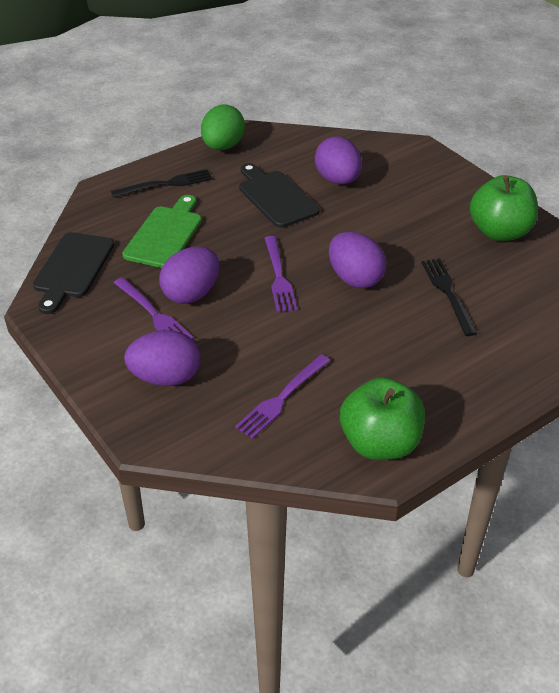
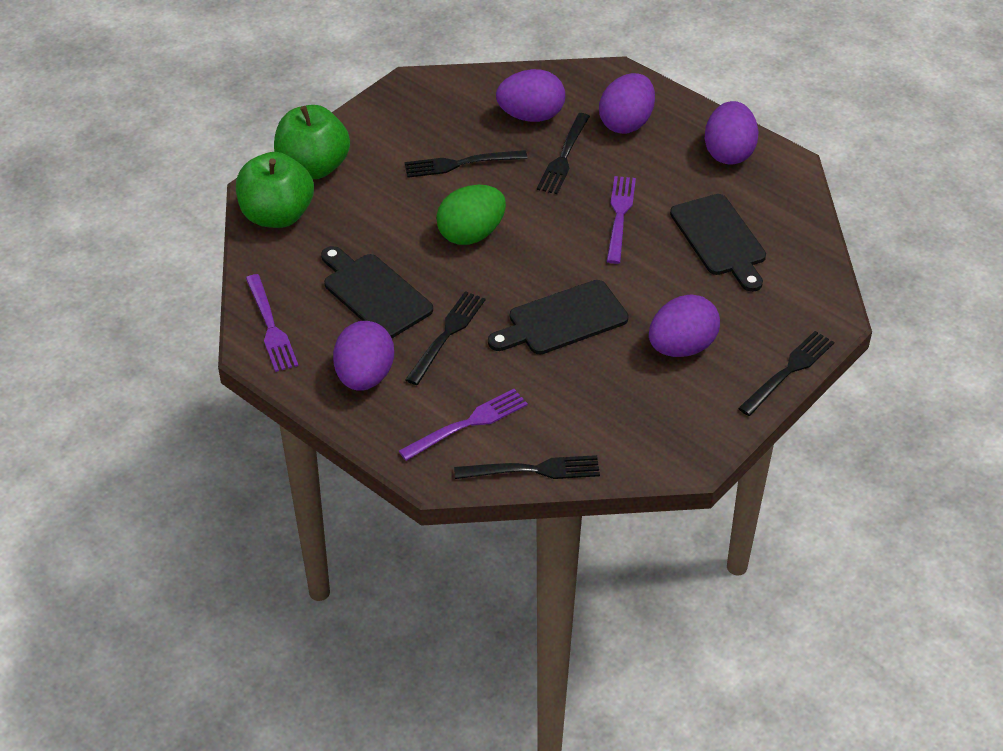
black cutting board: [33,232,114,314] [239,163,320,228] = 2 -> [321,246,433,338] [488,280,629,355] [670,194,766,292] = 3
black fork: [111,169,213,198] [421,258,477,336] = 2 -> [404,150,528,178] [405,291,485,385] [454,455,600,479] [537,113,590,194] [738,331,834,416] = 5
green cutting board: [122,195,202,268] = 1 -> none = 0
purple egg: [124,330,200,386] [159,247,219,304] [315,137,362,185] [329,232,387,288] = 4 -> [333,321,394,391] [496,69,565,122] [599,73,655,134] [649,294,720,357] [704,101,759,164] = 5

